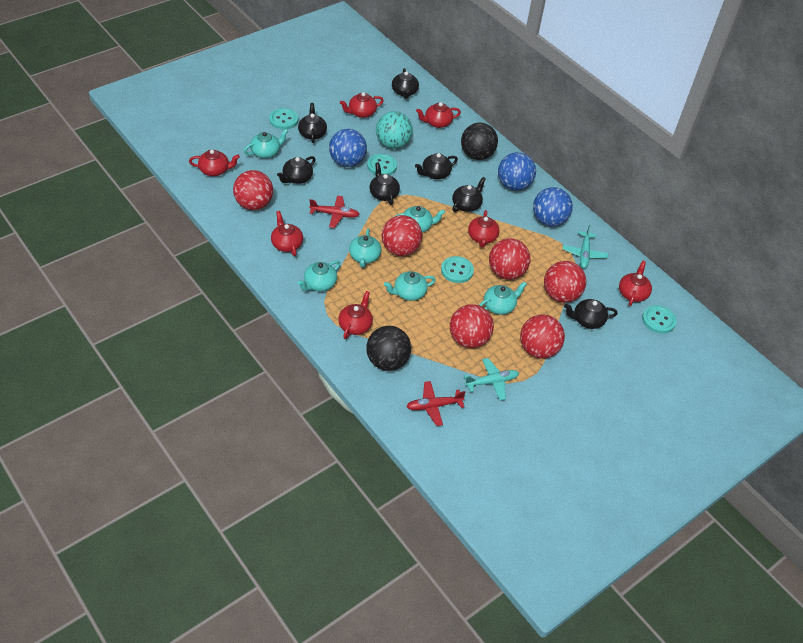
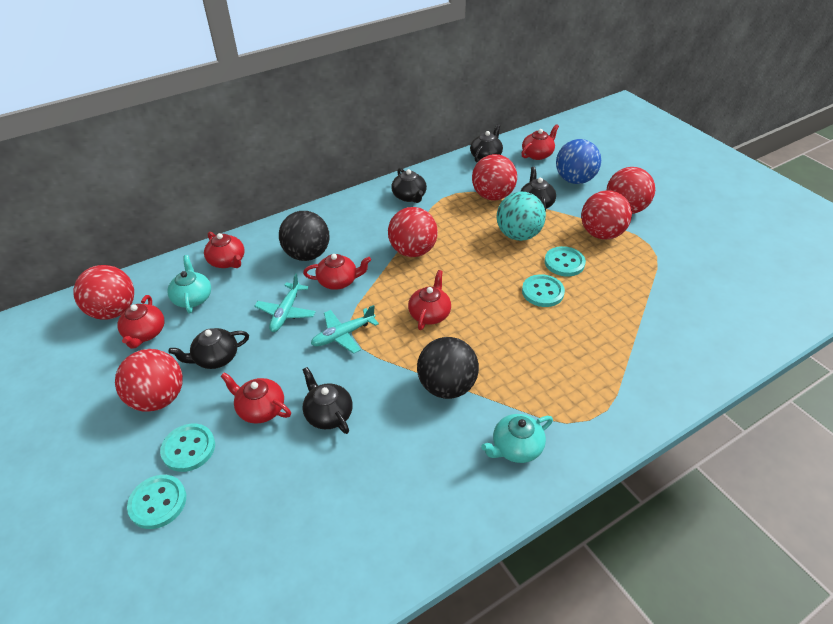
black teapot: [277,156,316,184] [298,103,327,143] [370,162,400,205] [392,68,419,99] [415,153,458,179] [452,177,486,212] [564,299,618,329] = 7 -> [168,328,249,369] [302,367,353,434] [391,168,427,203] [470,124,503,163] [520,167,556,212] = 5
blue ball: [329,129,367,167] [498,152,536,191] [533,187,573,227] = 3 -> [556,139,601,184] = 1
red plane: [309,195,360,228] [406,381,465,426] = 2 -> none = 0
red teapot: [189,150,240,176] [271,211,303,256] [338,291,373,339] [340,92,384,118] [416,102,461,128] [468,210,499,247] [619,260,652,306] = 7 -> [117,295,165,349] [204,232,245,268] [220,372,291,424] [303,254,371,290] [408,270,451,330] [521,124,559,160] = 6
turquoise teapot: [244,129,288,158] [298,260,340,291] [349,229,381,268] [384,271,436,301] [394,206,445,233] [479,281,527,315] = 6 -> [167,255,211,313] [481,414,553,463] = 2

